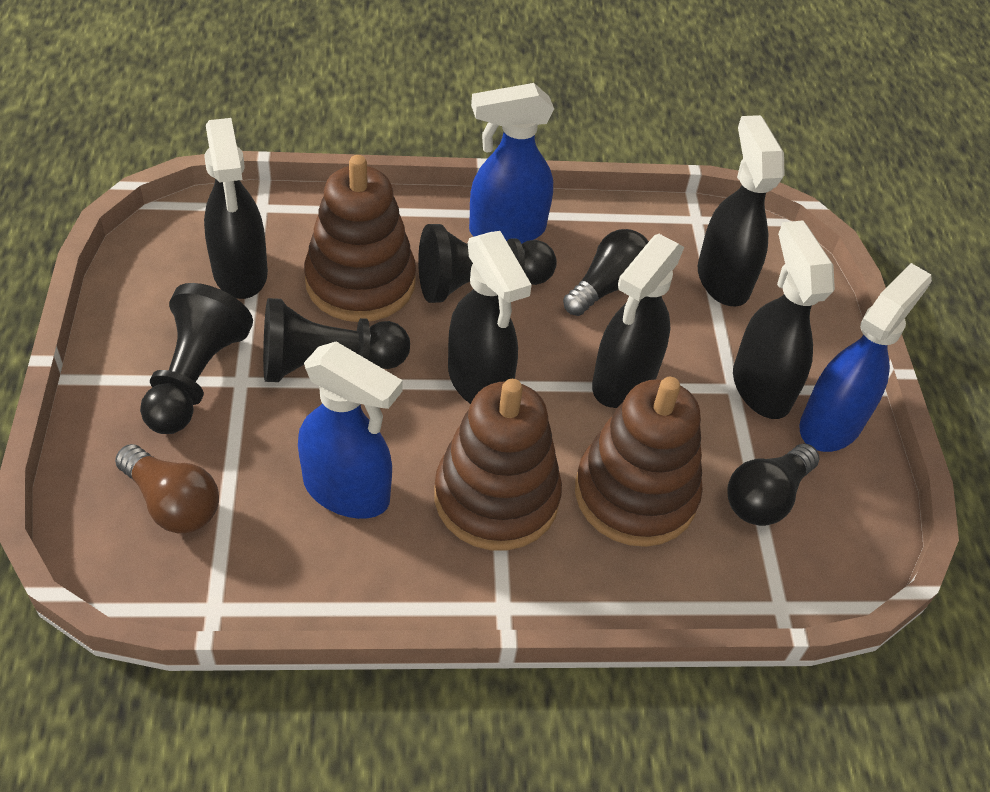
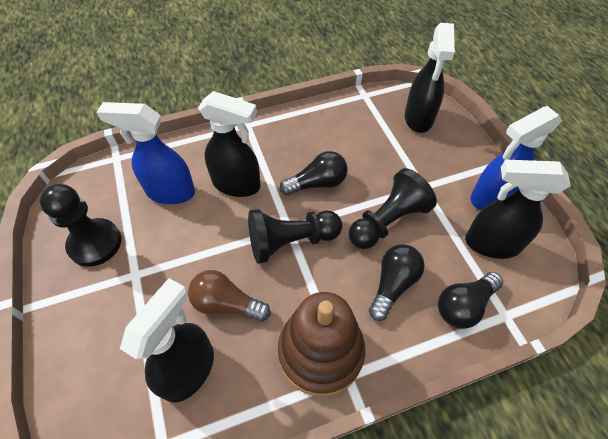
black light bulb: [563,229,649,316] [727,444,819,526] = 2 -> [280,151,347,195] [369,244,425,321] [438,272,503,329] = 3
black spray bottle: [204,118,268,299] [448,231,532,404] [592,234,684,408] [698,115,784,307] [733,220,835,419] = 5 -> [120,278,214,403] [198,91,261,197] [405,23,455,133] [465,160,571,259] = 4
blue spray bottle: [298,342,403,519] [469,83,554,244] [800,263,932,452] = 3 -> [96,102,195,204] [470,106,562,210] = 2
brown stacking toy: [304,155,416,322] [434,379,562,551] [575,377,703,547] = 3 -> [278,292,365,397] = 1

